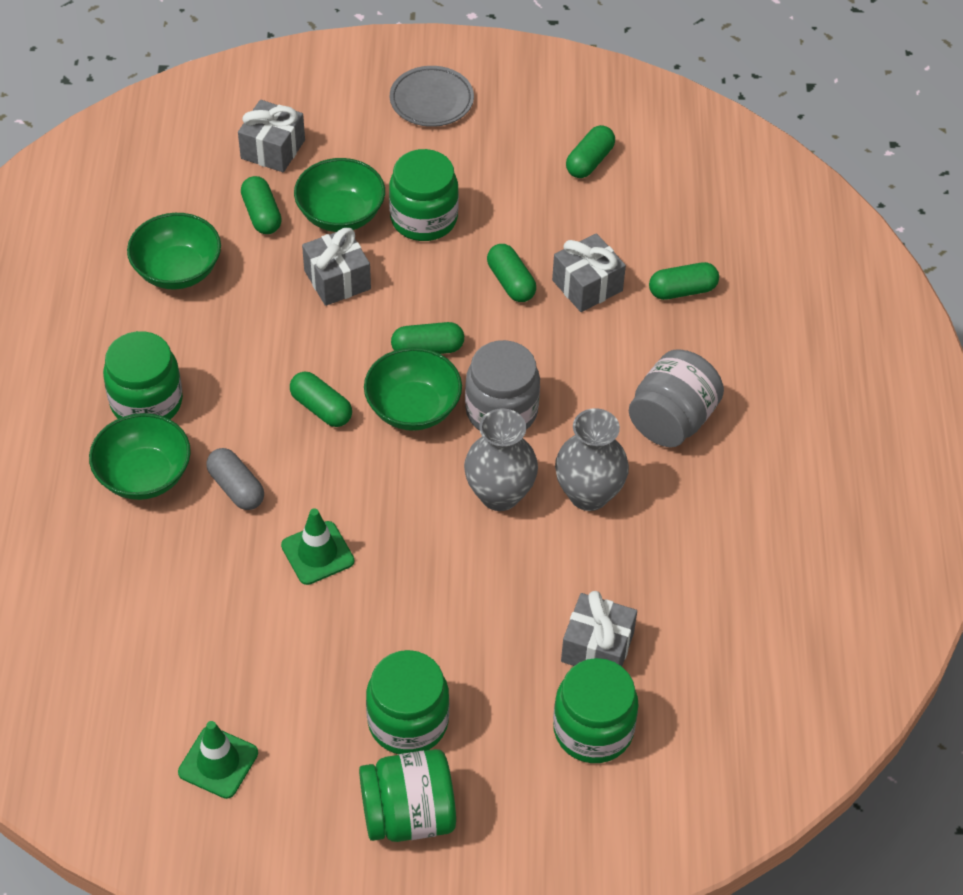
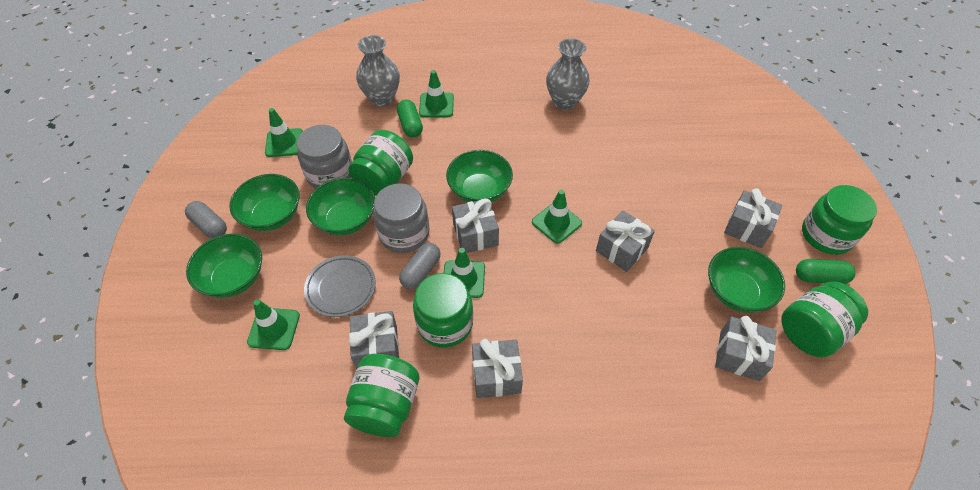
green bowl: [89,413,191,500] [127,213,221,290] [294,158,385,232] [364,347,462,431] = 4 -> [186,234,262,298] [229,174,300,231] [306,178,375,236] [446,150,513,202] [708,247,785,313] = 5
green capsule: [241,176,282,234] [290,372,352,427] [391,322,464,354] [487,244,536,302] [566,125,615,178] [649,262,719,300] = 6 -> [397,99,423,138] [796,259,856,284] = 2
green traffic cone: [178,721,258,799] [281,508,354,585] = 2 -> [247,299,300,350] [265,108,303,157] [419,70,454,117] [444,248,485,298] [532,190,582,244] = 5
grey capsule: [206,448,264,510] = 1 -> [185,201,227,239] [399,243,441,290] = 2
grey gift: [238,100,305,172] [302,228,371,306] [552,233,626,312] [561,591,637,666] = 4 -> [348,311,399,369] [452,198,499,253] [472,339,523,398] [596,211,655,272] [715,316,776,381] [724,189,782,248] = 6

